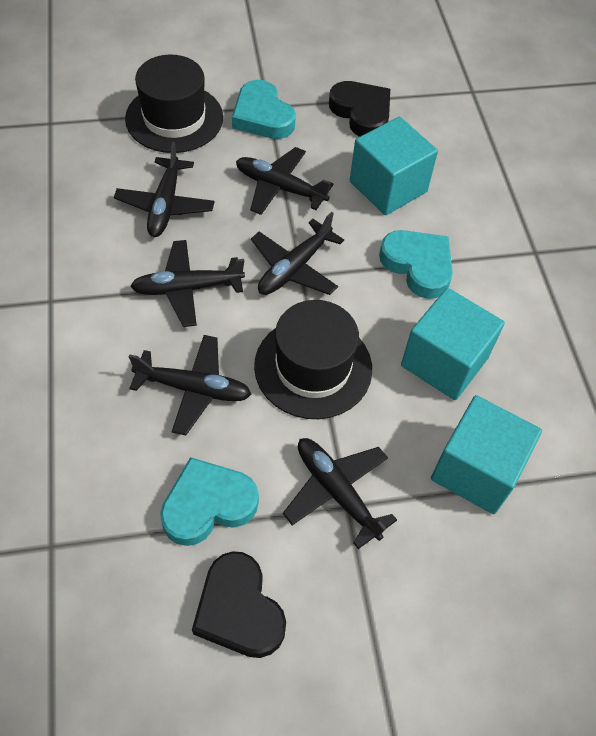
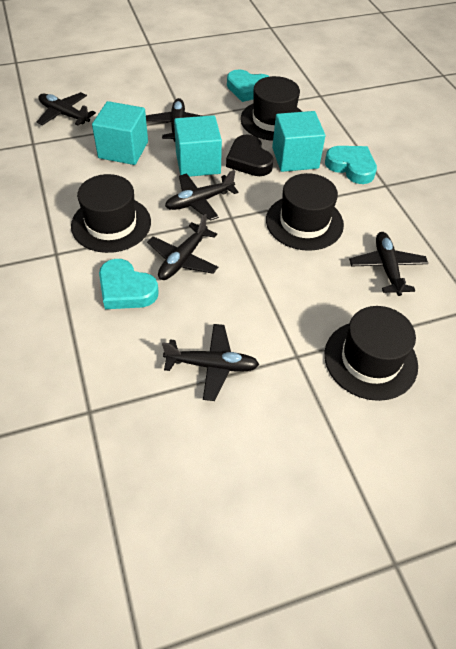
black hat: [125,54,223,153] [254,300,372,419] = 2 -> [71,174,151,253] [240,76,302,141] [266,173,344,251] [324,306,418,401] = 4
black heart: [192,551,286,658] [329,81,390,137] = 2 -> [226,134,274,176] = 1

